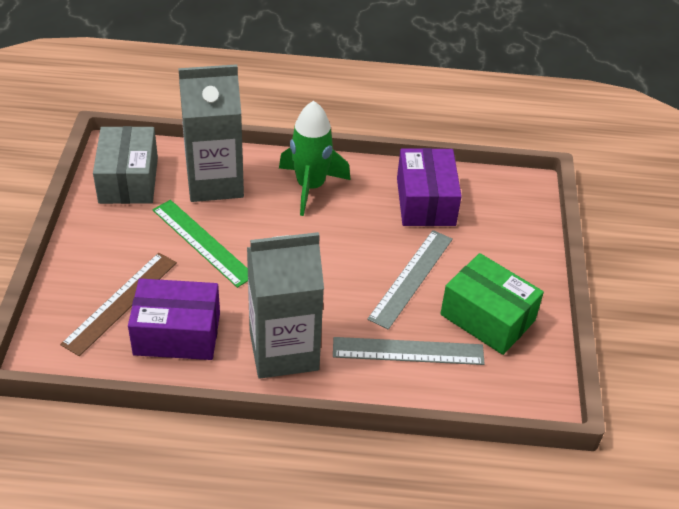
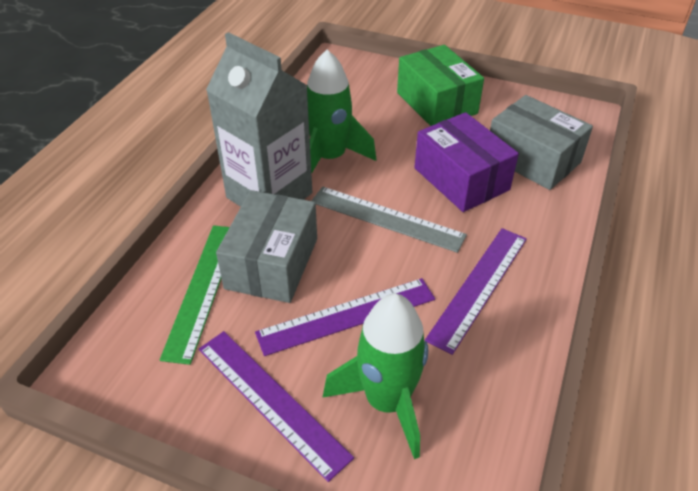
brown ruler: [60,253,177,356] = 1 -> none = 0
green rocket: [279,101,351,216] = 1 -> [307,50,376,174] [322,294,428,459] = 2
grey box: [93,126,158,204] = 1 -> [216,190,317,303] [490,95,593,190] = 2
grey carton: [178,64,244,202] [247,232,324,379] = 2 -> [206,32,312,207] = 1
grey ruler: [333,337,485,365] [367,230,453,330] = 2 -> [311,186,467,253] = 1
purple box: [128,278,220,360] [397,148,462,226] = 2 -> [414,112,519,212] = 1
purple ruler: none = 0 -> [199,331,354,482] [255,278,435,356] [425,228,527,355] = 3

